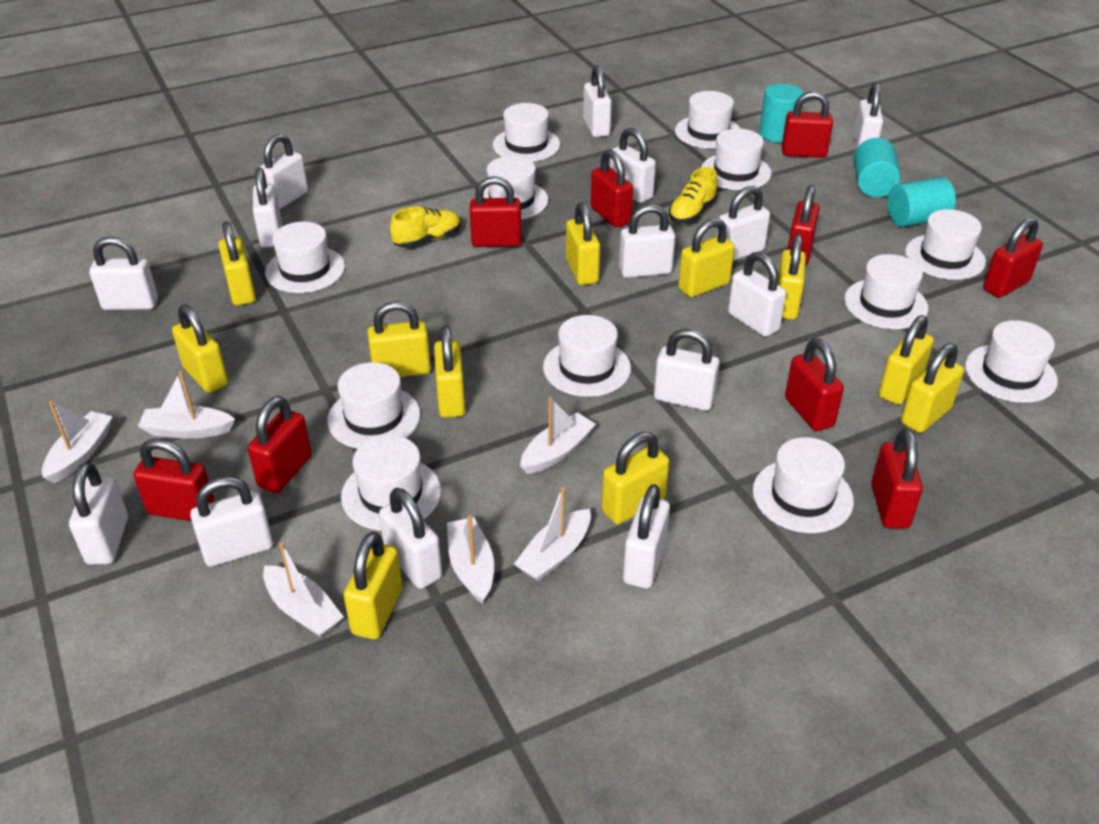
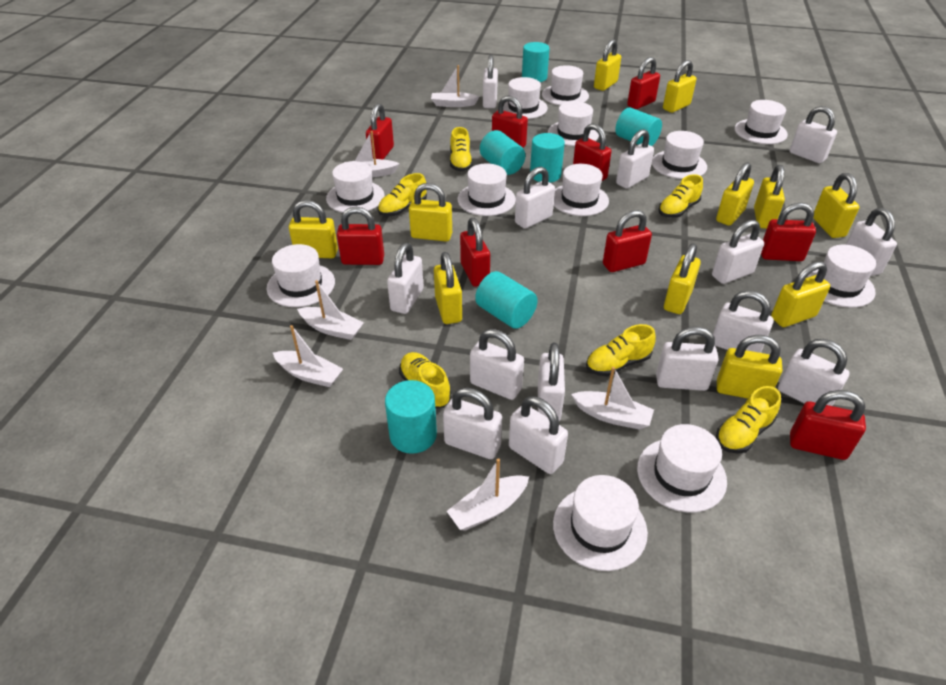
turquoise cylinder: [759,84,804,143] [854,138,900,198] [888,177,956,227] = 3 -> [385,380,437,454] [475,271,538,329] [480,130,525,175] [522,42,550,82] [530,133,565,183] [615,107,662,146] = 6
yellow shoe: [390,207,461,248] [669,167,718,223] = 2 -> [378,173,427,216] [399,352,451,408] [450,127,473,171] [586,324,656,376] [658,174,703,218] [716,386,781,453] = 6

